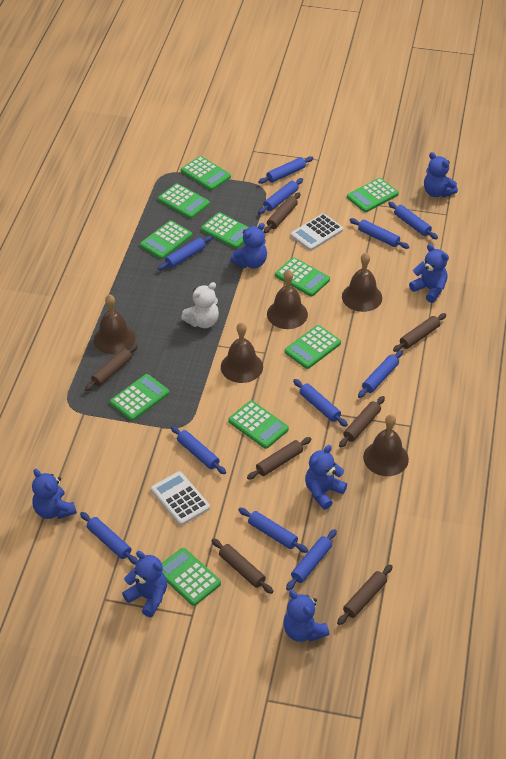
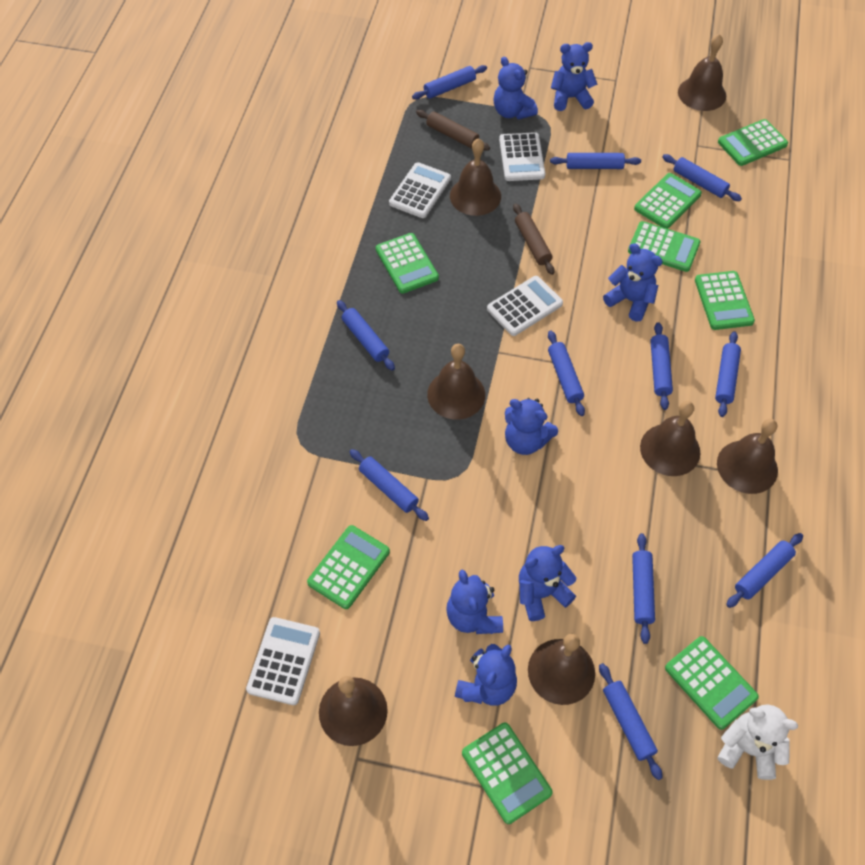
brown bell: [94,294,136,354] [221,322,263,383] [267,269,308,329] [342,253,382,312] [363,414,409,476] = 5 -> [319,676,388,746] [427,344,485,420] [450,138,501,216] [528,634,595,705] [640,401,700,476] [678,34,726,111] [717,419,778,494] = 7
brown rolling pin: [85,344,138,391] [212,538,273,594] [247,437,312,480] [264,192,301,233] [337,565,393,625] [339,396,385,447] [393,313,446,352] = 7 -> [416,110,490,151] [513,204,555,275] = 2
green calculator: [110,374,169,421] [140,221,192,259] [158,183,210,219] [162,548,221,606] [181,156,231,190] [201,212,249,249] [228,401,289,449] [275,258,330,297] [285,325,341,369] [347,178,399,212] = 10 -> [307,525,390,609] [376,233,439,294] [462,722,553,824] [628,221,701,272] [634,173,702,229] [665,636,759,730] [695,271,755,330] [718,119,788,166] = 8
white calculator: [151,471,210,525] [291,214,343,251] = 2 -> [246,617,320,705] [389,162,451,218] [487,276,563,336] [499,132,545,181] = 4

